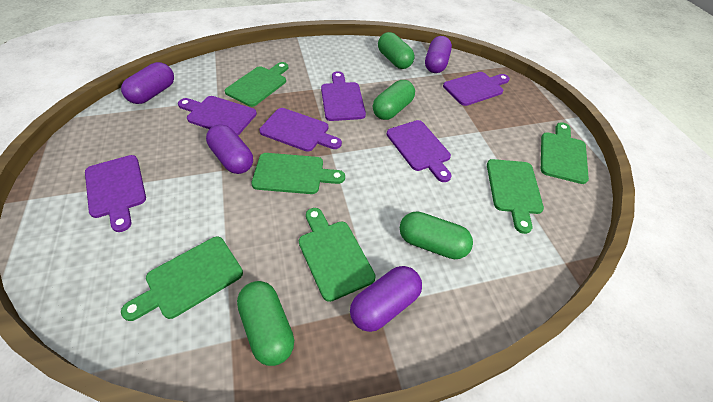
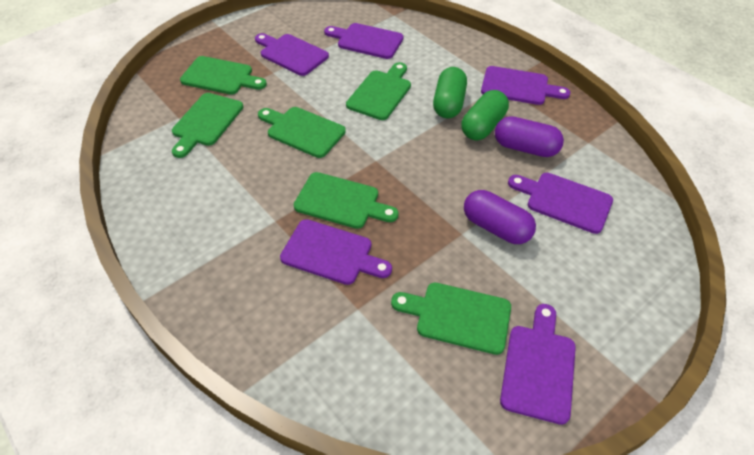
green capsule: [237,281,294,366] [373,80,415,120] [378,32,414,69] [400,211,473,259] = 4 -> [433,67,467,118] [461,90,509,140] = 2
purple capsule: [121,62,174,104] [206,124,253,174] [350,266,422,332] [425,36,452,73] = 4 -> [464,190,536,244] [495,116,564,157] = 2

